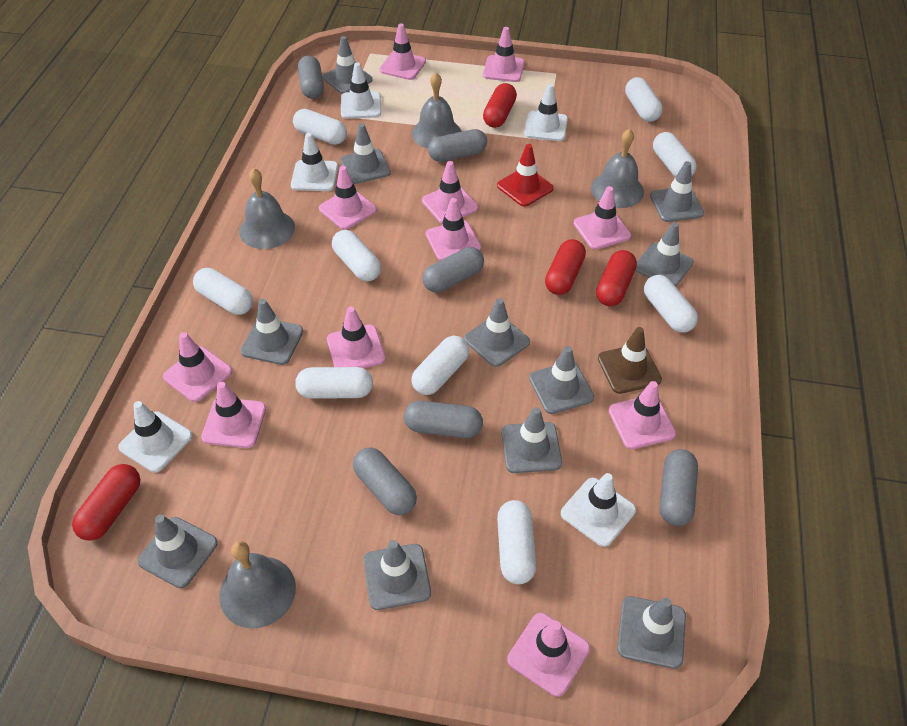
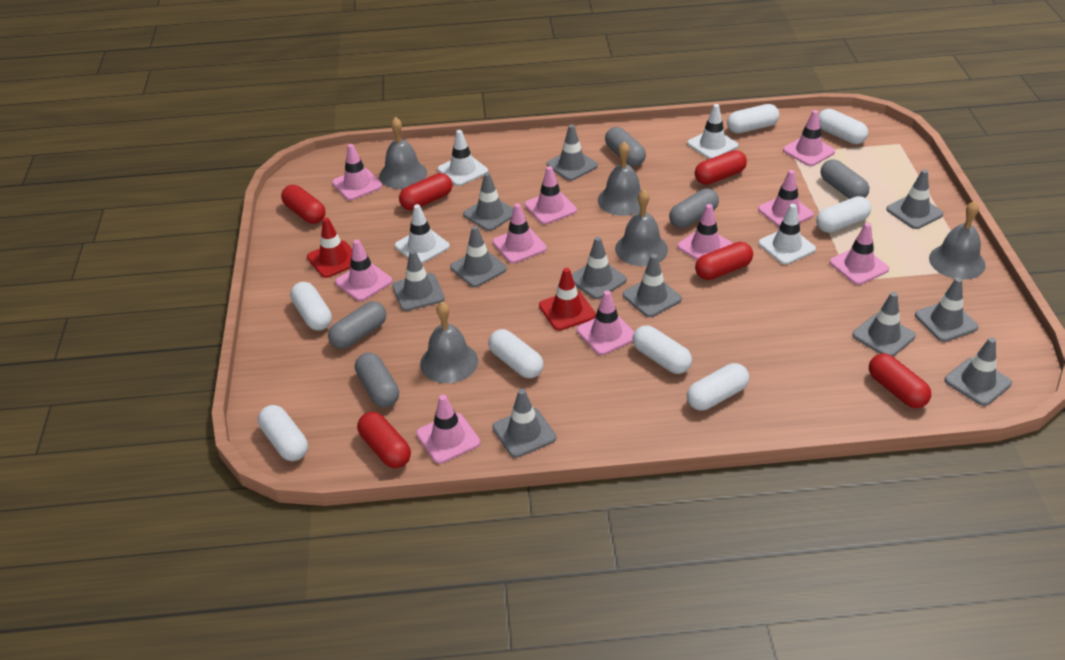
brown traffic cone: [598,327,662,394] = 1 -> none = 0
grey bell: [219,541,296,629] [239,168,295,249] [412,72,461,148] [591,129,644,208] = 4 -> [379,117,427,189] [420,302,478,383] [598,142,642,216] [615,190,668,266] [929,201,986,280] = 5
grey capsule: [298,55,324,99] [353,448,417,515] [404,401,483,438] [422,247,484,292] [428,129,487,162] [660,449,698,526] = 6 -> [328,301,386,349] [355,353,399,407] [605,127,646,166] [669,189,719,228] [821,159,869,199] = 5
pink traffic cone: [163,332,232,402] [201,382,266,448] [319,166,377,230] [327,307,385,368] [379,24,426,80] [422,161,478,223] [426,198,481,260] [483,27,525,82] [507,613,590,697] [574,186,631,250] [609,381,676,449] = 11 -> [332,144,382,200] [335,239,392,301] [416,395,480,464] [493,203,547,263] [525,166,577,224] [577,290,634,355] [677,204,733,260] [758,170,814,227] [783,110,835,166] [830,223,889,285] = 10
red capsule: [72,464,140,541] [483,83,517,128] [545,239,586,295] [596,250,637,306] = 4 -> [281,185,326,224] [357,412,411,468] [399,173,452,210] [695,150,747,185] [695,242,753,280] [869,353,931,408] = 6
red traffic cone: [497,144,554,207] = 1 -> [307,217,352,278] [539,268,596,331] = 2
white capsule: [193,268,253,315] [293,109,347,145] [295,367,373,399] [332,230,381,281] [411,336,469,395] [497,500,536,584] [625,77,663,122] [644,275,698,333] [653,132,697,177] = 9 -> [258,405,308,461] [290,282,332,331] [488,329,544,378] [633,325,692,374] [687,363,749,411] [727,104,779,133] [816,196,871,233] [819,109,868,144] = 8
white traffic cone: [118,401,193,473] [291,133,338,191] [341,63,381,119] [524,84,568,141] [561,473,636,547] = 5 -> [395,204,450,264] [438,130,488,186] [687,104,738,159] [758,204,816,265] = 4

